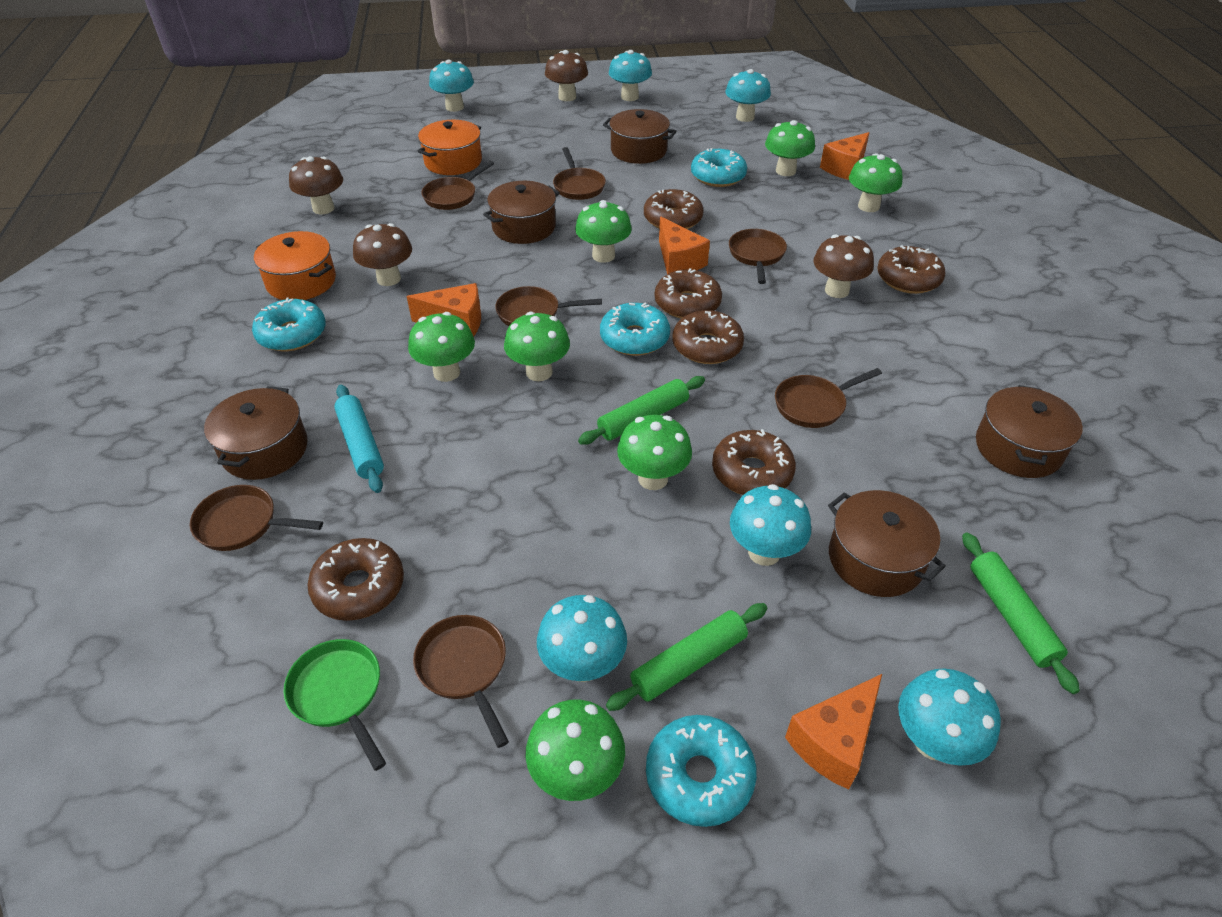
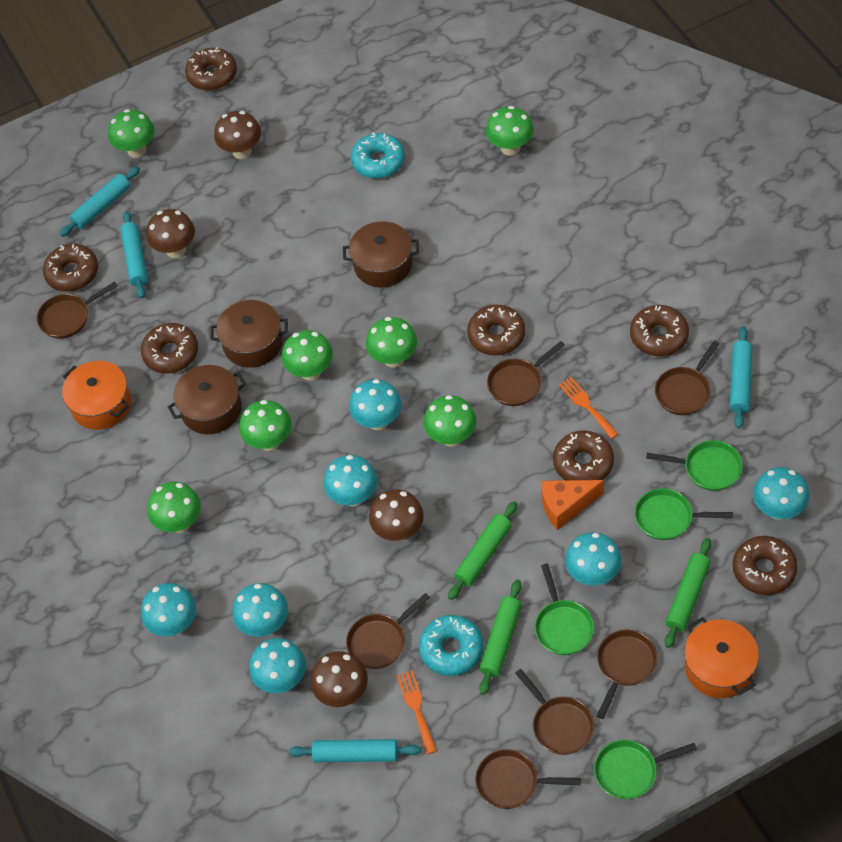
brown donut: [308,538,404,621] [644,189,703,229] [655,268,722,318] [673,310,744,364] [712,429,796,495] [877,245,945,294] = 6 -> [43,244,98,292] [141,323,198,373] [185,48,237,90] [467,305,525,356] [553,430,614,480] [630,305,689,356] [733,536,798,595] = 7
brown pot: [204,386,308,480] [483,181,560,244] [603,109,677,164] [828,490,946,597] [976,385,1083,478] = 5 -> [168,365,246,434] [210,300,288,368] [343,221,419,287] = 3
green pan: [283,639,386,771] = 1 -> [535,564,594,655] [594,740,697,799] [635,488,733,540] [646,440,743,491] = 4
orange cheese: [407,283,481,336] [659,217,710,275] [785,674,882,790] [820,132,869,180] = 4 -> [541,480,604,530] = 1
orange fork: none = 0 -> [397,670,437,754] [559,377,618,439] = 2
turquoise donut: [252,297,326,351] [600,303,670,356] [646,715,757,827] [691,148,747,187] = 4 -> [351,133,405,179] [419,615,483,676] = 2
turquoise mushroom: [429,59,474,112] [537,595,627,682] [609,50,652,101] [725,69,771,122] [730,484,811,566] [898,668,1001,766] = 6 -> [141,583,196,637] [232,583,288,637] [249,638,306,693] [324,455,377,506] [349,379,402,430] [565,532,621,585] [753,467,809,520] = 7
turquoise rolling pin: [334,385,384,493] = 1 -> [59,166,140,237] [120,211,148,299] [289,739,421,762] [730,326,752,428] = 4

